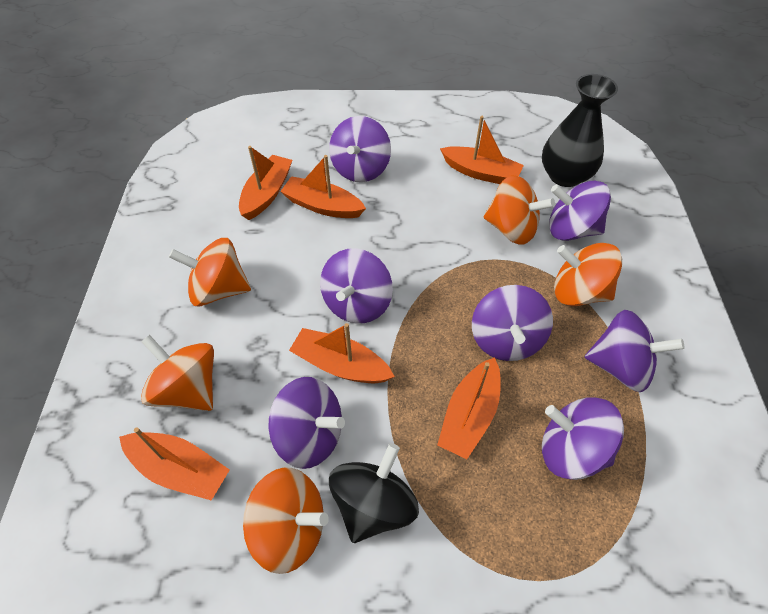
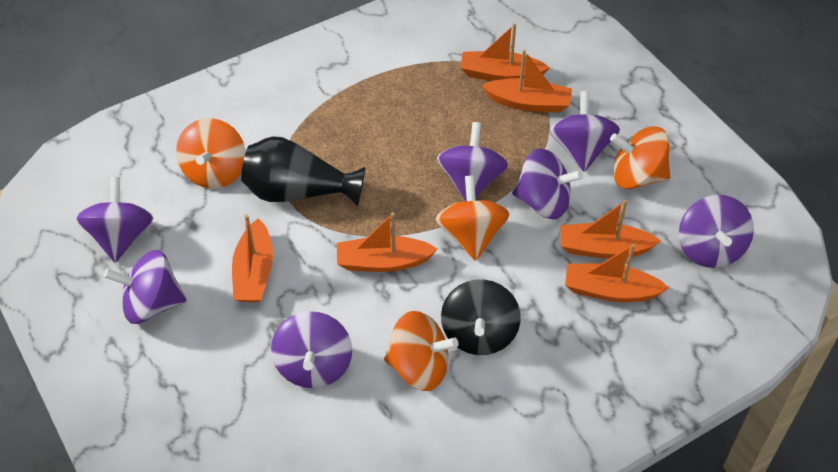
orange spinning top: [141,335,214,411] [169,238,251,306] [243,467,329,574] [484,175,555,245] [554,243,622,306] = 5 -> [176,118,246,189] [384,311,458,391] [435,176,510,261] [610,127,670,189] = 4

